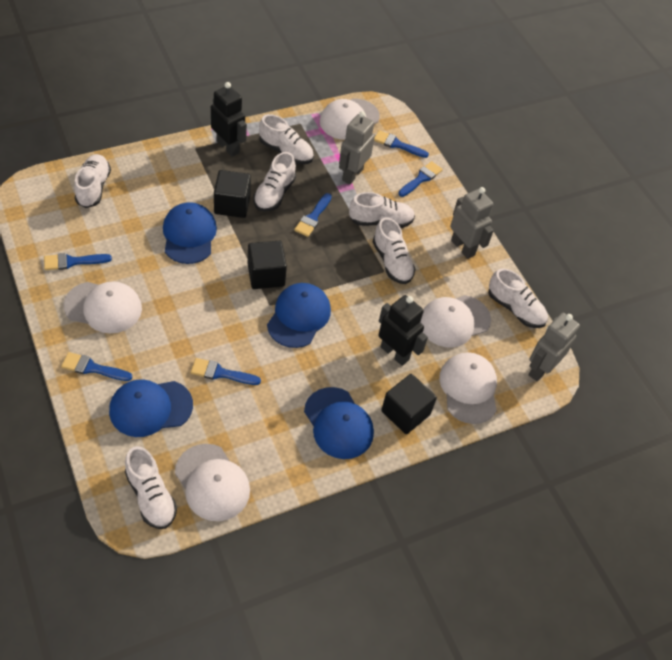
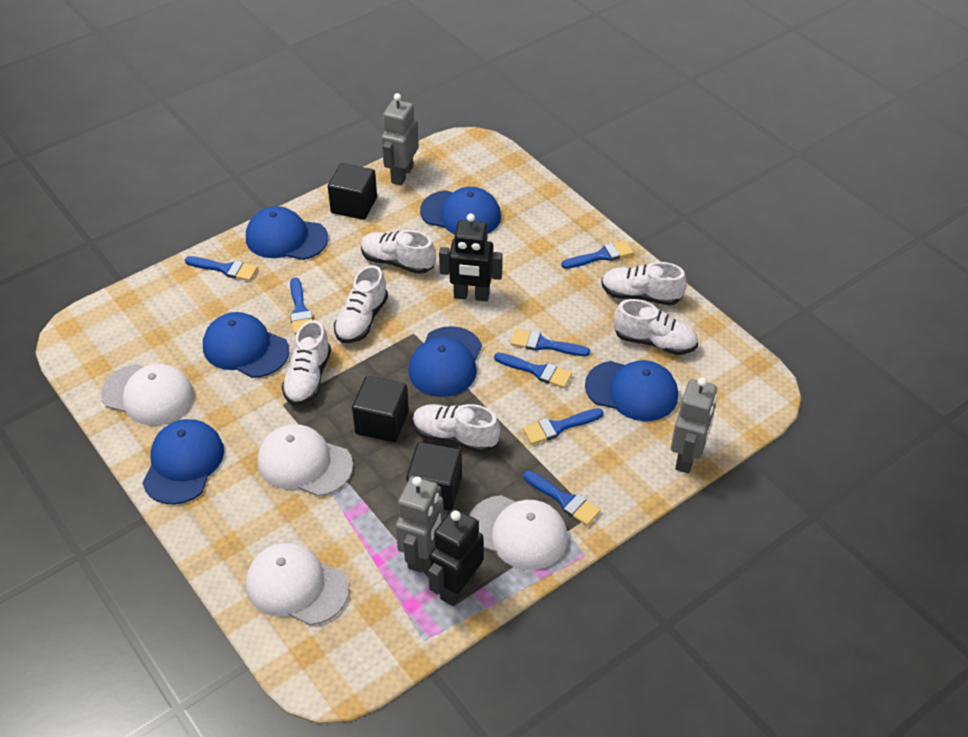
blue brush: [44,253,112,270] [61,352,133,381] [191,358,261,385] [294,193,332,237] [374,130,429,158] [398,161,443,197] = 6 -> [185,256,258,281] [290,278,313,335] [494,353,572,388] [511,329,590,356] [523,408,604,445] [523,470,601,526] [561,240,634,269] = 7
blue cap: [109,379,193,437] [163,202,217,264] [267,283,331,348] [304,387,374,459] = 4 -> [142,419,224,504] [203,312,289,378] [246,206,328,260] [408,326,482,397] [420,187,501,234] [585,360,678,421] = 6
white cap: [63,282,142,333] [175,444,250,521] [320,99,380,140] [420,295,491,347] [439,352,497,424] = 5 -> [101,364,194,425] [246,543,349,625] [258,424,353,496] [469,495,568,570] = 4
white shoe: [74,154,111,208] [125,446,177,529] [253,152,296,212] [259,114,314,164] [349,192,415,228] [373,217,415,284] [488,268,548,328] = 7 -> [281,320,331,406] [334,265,388,343] [361,230,436,274] [413,404,500,453] [601,262,687,305] [614,299,698,355] = 6

